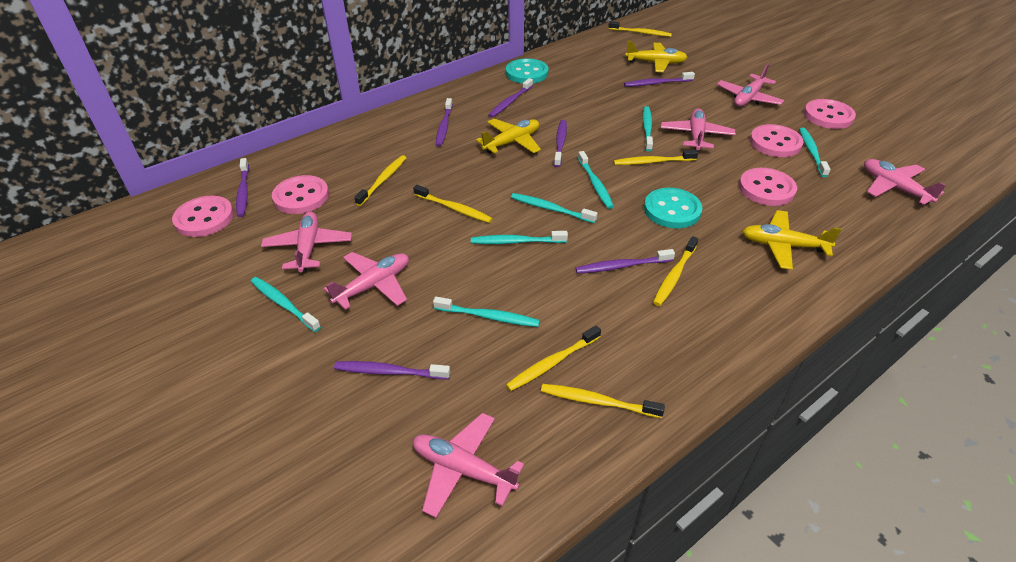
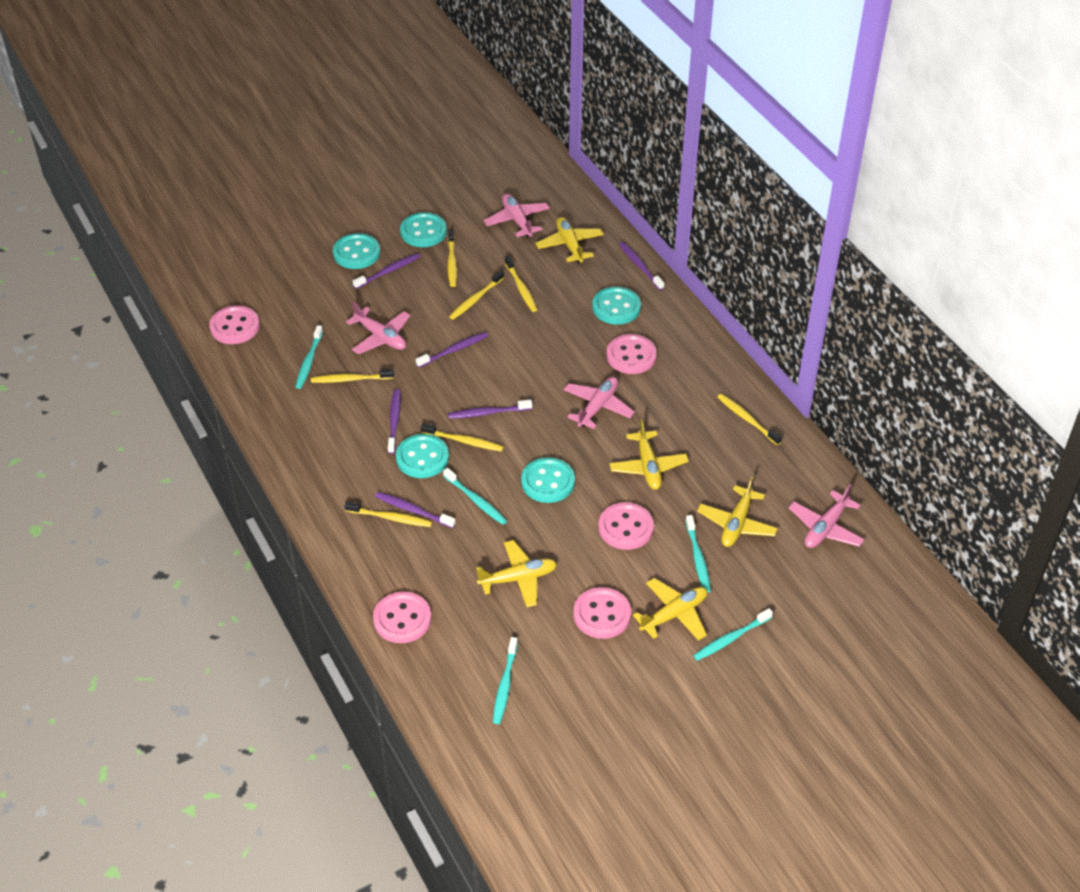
pink plane: [261,211,352,273] [324,252,409,310] [413,413,524,518] [661,108,736,151] [717,64,785,107] [864,159,946,205] = 6 -> [346,301,410,354] [484,194,550,238] [564,377,635,429] [789,485,865,548] = 4
purple toothbrush: [236,158,249,217] [334,361,450,379] [436,98,453,147] [488,78,533,118] [554,120,567,167] [575,249,675,274] [624,72,695,87] = 7 -> [353,253,420,289] [375,492,456,528] [388,389,401,454] [416,332,488,368] [448,400,532,419] [619,242,664,290] = 6
turquoise button: [506,58,548,83] [644,188,702,228] = 2 -> [333,233,380,269] [396,434,449,478] [400,212,447,247] [521,457,575,503] [592,287,641,325] = 5
turquoise toothbrush: [251,277,321,332] [433,297,540,327] [471,231,568,244] [511,193,598,223] [578,151,614,209] [643,106,653,152] [799,127,831,177] = 7 -> [295,325,323,389] [443,468,507,525] [493,637,518,724] [686,515,711,593] [693,608,773,661] = 5
yellow plane: [476,118,541,154] [625,41,688,72] [742,210,842,270] = 3 -> [476,540,557,607] [535,217,604,263] [609,419,689,490] [633,578,707,641] [697,477,778,547] = 5

